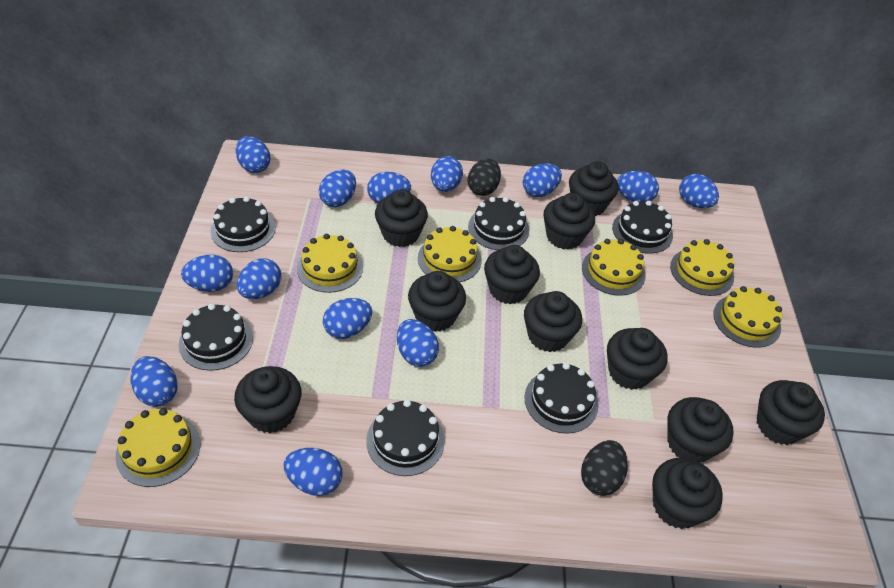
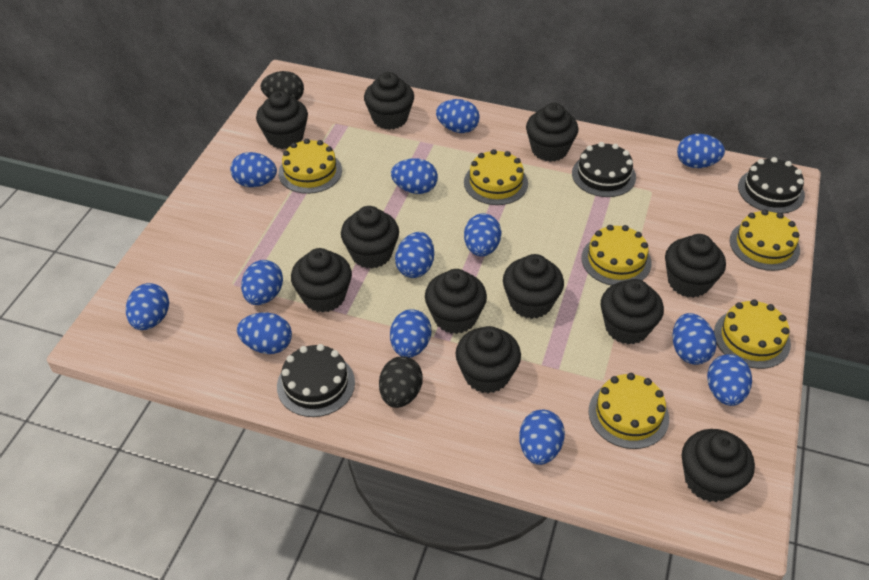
black cake: [179,304,253,371] [211,196,275,252] [366,400,445,476] [468,197,529,250] [524,363,599,434] [612,201,673,254] = 6 -> [277,344,355,417] [572,142,636,197] [738,157,805,214] = 3

